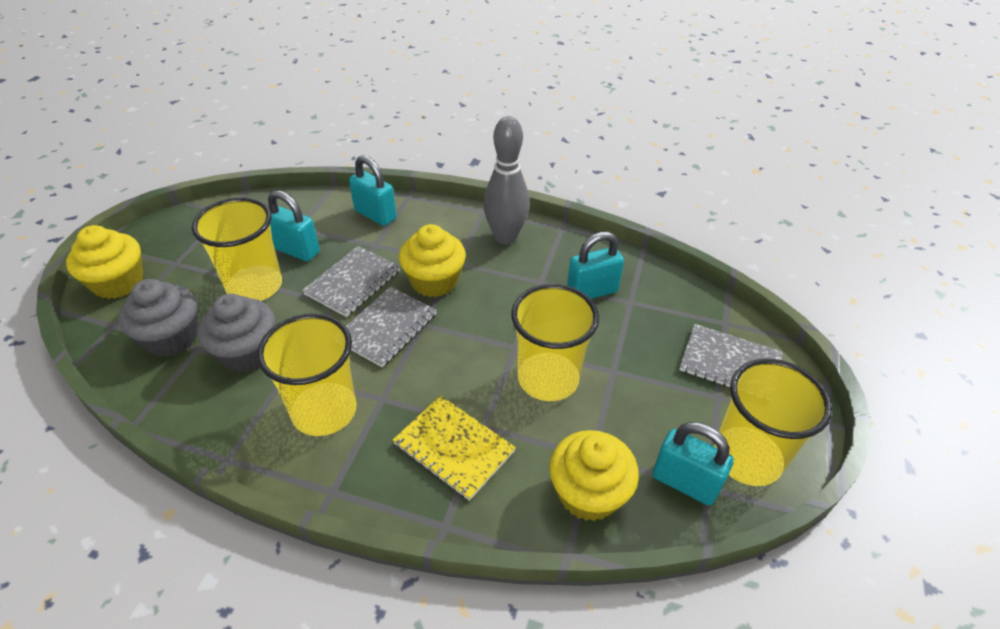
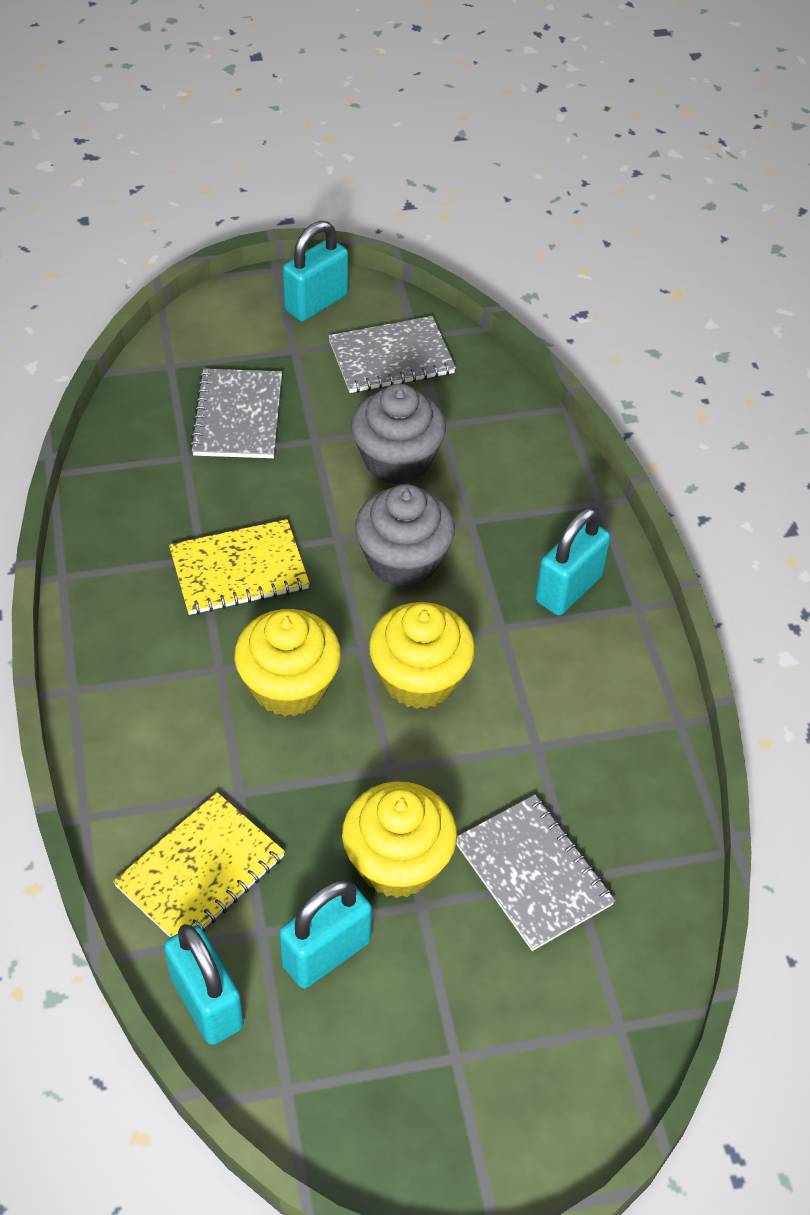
grey bowling pin: [483,116,530,245] = 1 -> none = 0
yellow cup: [192,197,282,301] [257,313,357,436] [511,284,599,401] [714,359,832,486] = 4 -> none = 0
yellow notebook: [393,395,516,501] = 1 -> [113,792,285,937] [169,519,310,615] = 2

